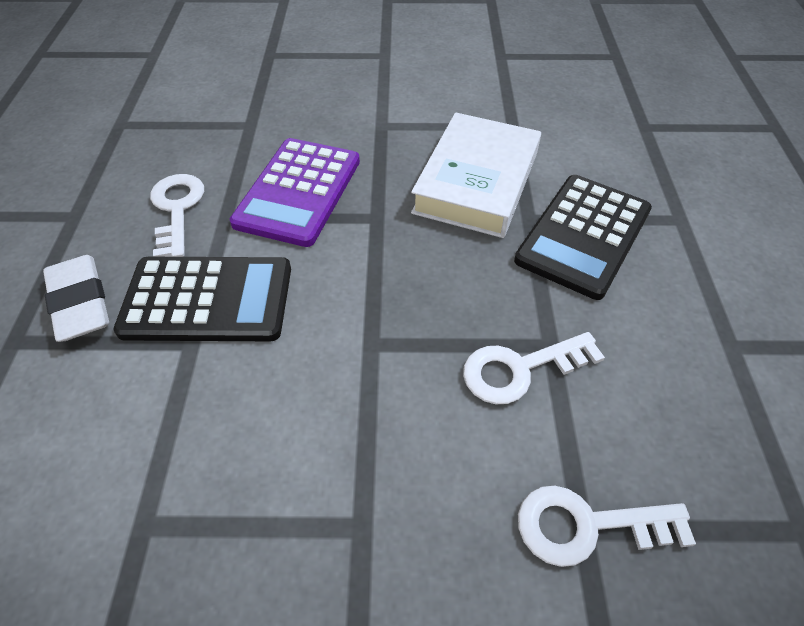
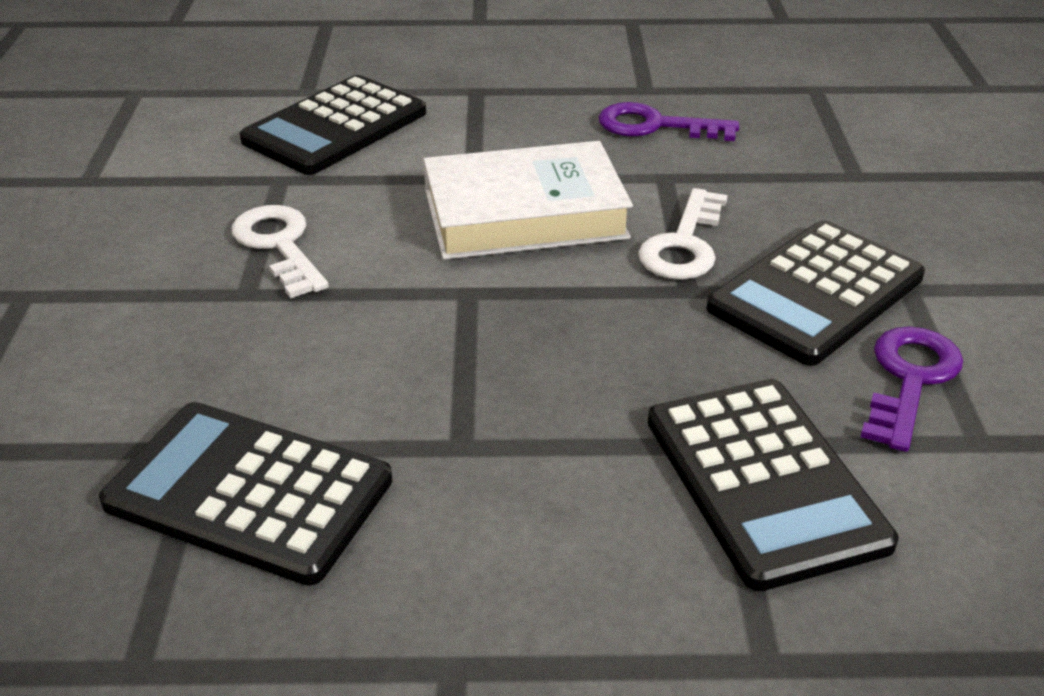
black calculator: [113,257,291,341] [514,175,652,300] = 2 -> [99,402,392,586] [240,75,426,175] [648,379,898,591] [706,220,925,366] = 4
purple calculator: [230,138,360,247] = 1 -> none = 0
purple key: none = 0 -> [599,102,739,141] [861,326,963,452] = 2
white eraser: [43,255,109,342] = 1 -> none = 0
white key: [150,174,204,257] [463,332,605,404] [518,486,696,567] = 3 -> [232,205,329,298] [638,188,728,280] = 2

